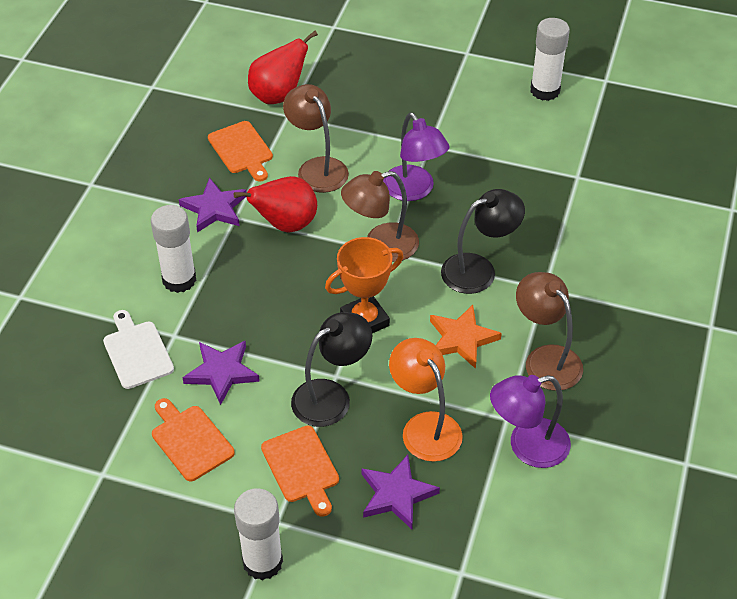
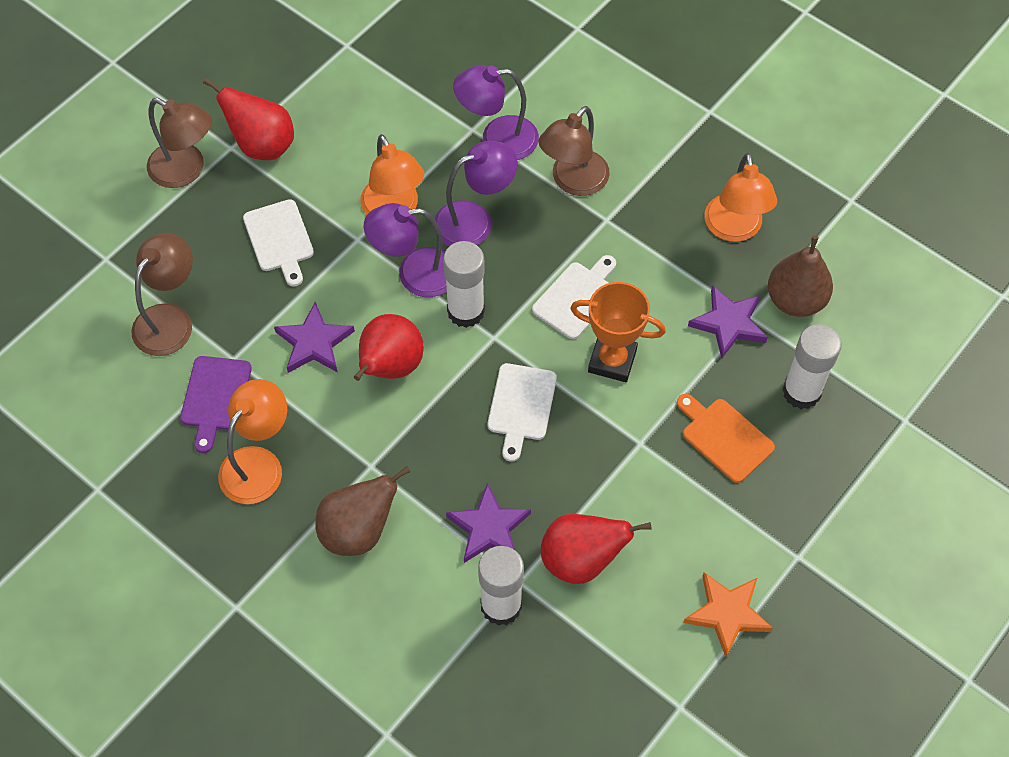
black lamp: [291,312,372,427] [441,189,525,294] = 2 -> none = 0
brown pear: none = 0 -> [315,466,411,556] [768,236,833,317] = 2
orange cutting board: [152,398,235,481] [208,121,273,182] [261,426,339,517] = 3 -> [677,394,775,483] = 1
orange lamp: [389,338,463,462] = 1 -> [218,379,287,504] [360,134,424,215] [705,153,777,242] = 3
purple cutting board: none = 0 -> [180,356,252,453] = 1
purple lamp: [383,113,450,201] [490,375,571,468] = 2 -> [364,203,447,297] [434,141,518,246] [453,65,539,160] = 3
red pear: [234,176,317,233] [248,31,318,104] = 2 -> [203,78,294,160] [354,314,424,381] [541,514,651,584] = 3
white cutting board: [103,310,174,389] = 1 -> [243,199,314,287] [488,363,557,462] [532,255,616,339] = 3

